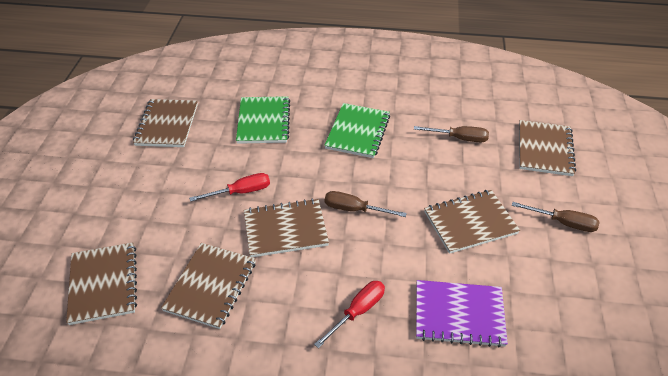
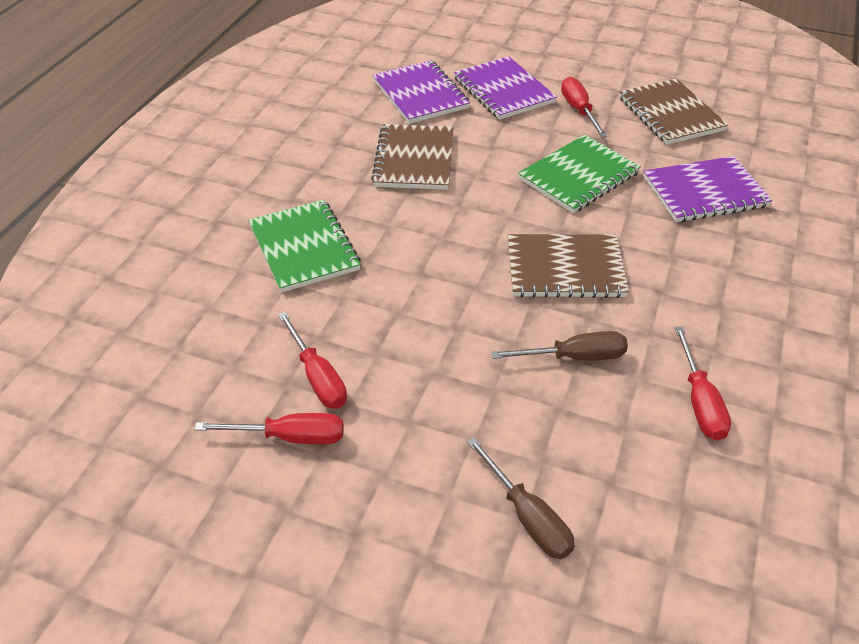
brown notebook: [66,242,137,325] [133,99,198,147] [161,243,256,329] [244,198,329,257] [424,190,520,254] [519,120,576,176] = 6 -> [371,124,454,190] [508,234,629,298] [619,79,728,145] = 3
brown screwdriver: [325,191,407,217] [414,126,489,142] [512,202,600,232] = 3 -> [467,437,575,559] [491,331,628,361] = 2
purple notebook: [416,280,508,348] = 1 -> [373,60,470,124] [454,56,557,120] [643,156,772,222] = 3
red screwdriver: [189,173,270,202] [314,281,385,348] = 2 -> [194,413,344,445] [278,312,347,409] [561,77,607,137] [674,327,731,441] = 4

